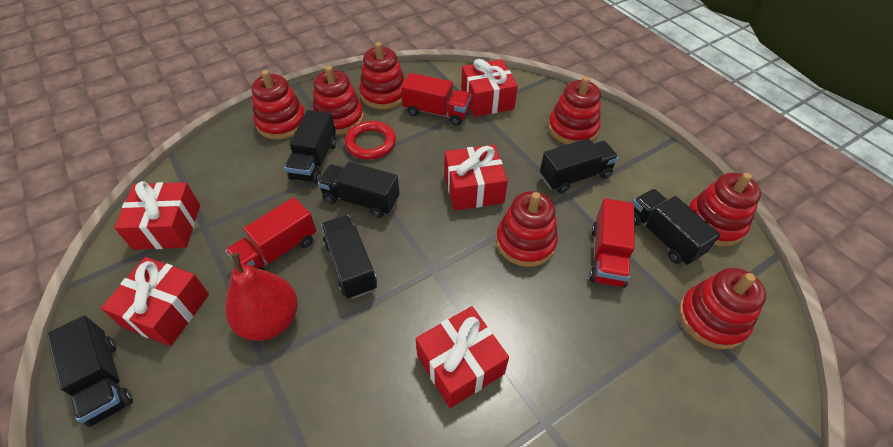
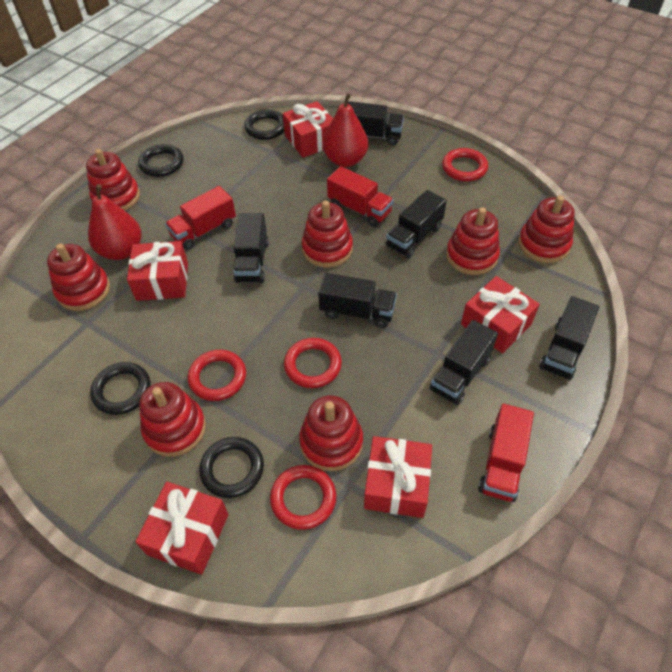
black ring: none = 0 -> [90,362,151,415] [138,144,184,177] [199,437,264,498] [244,110,284,140] = 4
red pear: [225,252,298,341] = 1 -> [88,184,142,260] [323,93,368,167] = 2
red ring: [345,121,396,159] = 1 -> [188,350,246,401] [270,465,336,530] [284,338,342,388] [442,148,488,181] = 4

